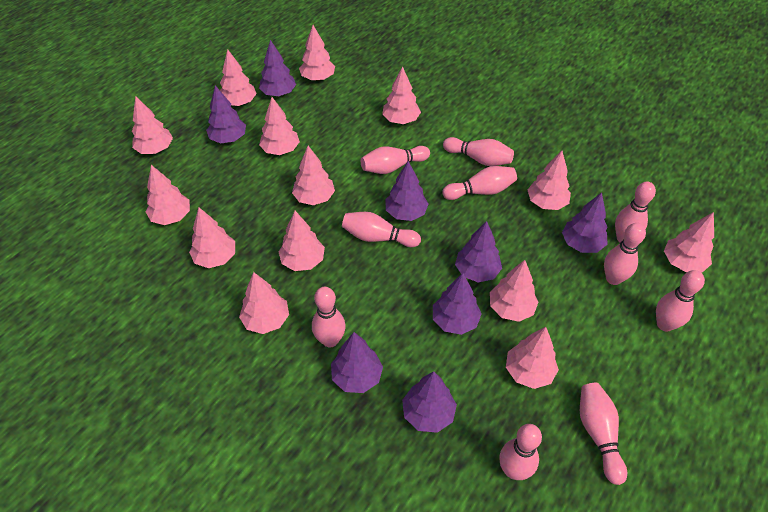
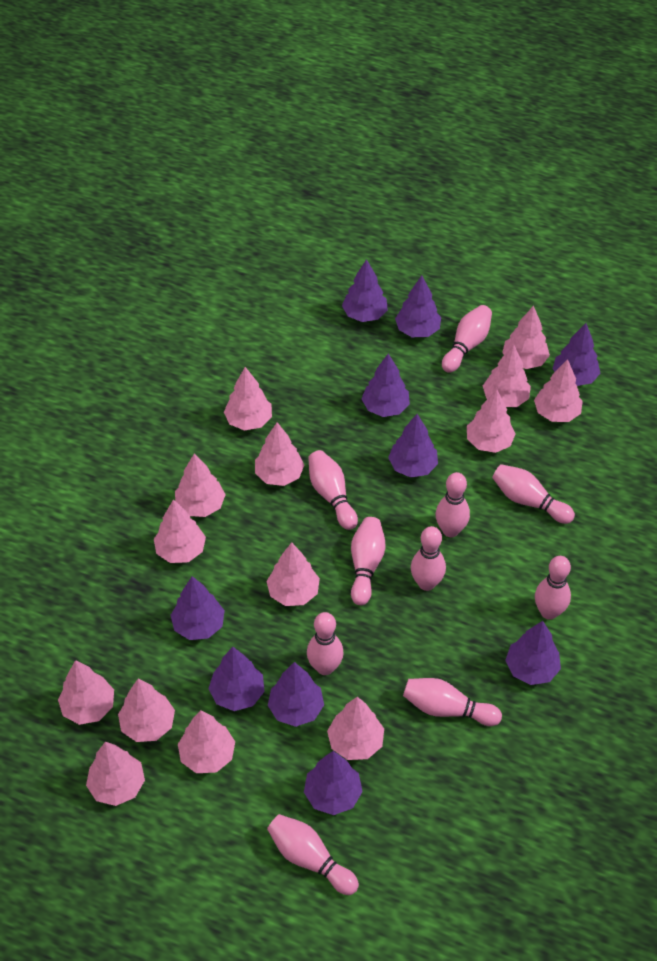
purple tree: [206,85,246,143] [259,40,296,96] [331,332,383,393] [385,161,428,221] [402,371,457,433] [433,273,482,335] [455,221,502,283] [562,193,608,253] = 8 -> [170,576,225,640] [208,647,265,711] [268,662,324,727] [304,751,363,815] [342,259,388,322] [362,353,410,417] [388,414,438,478] [395,275,441,337] [505,621,561,685] [552,323,600,386] = 10

